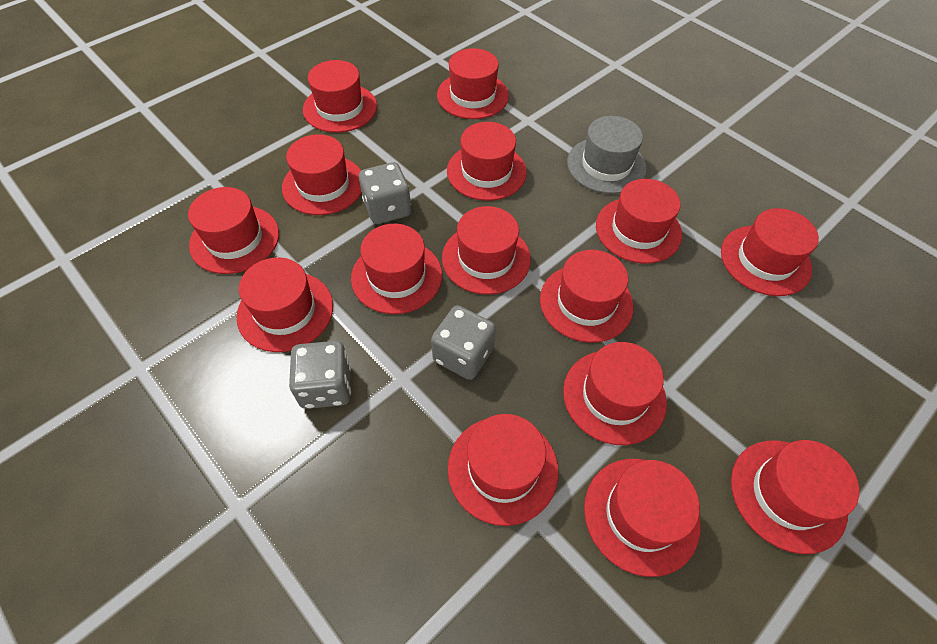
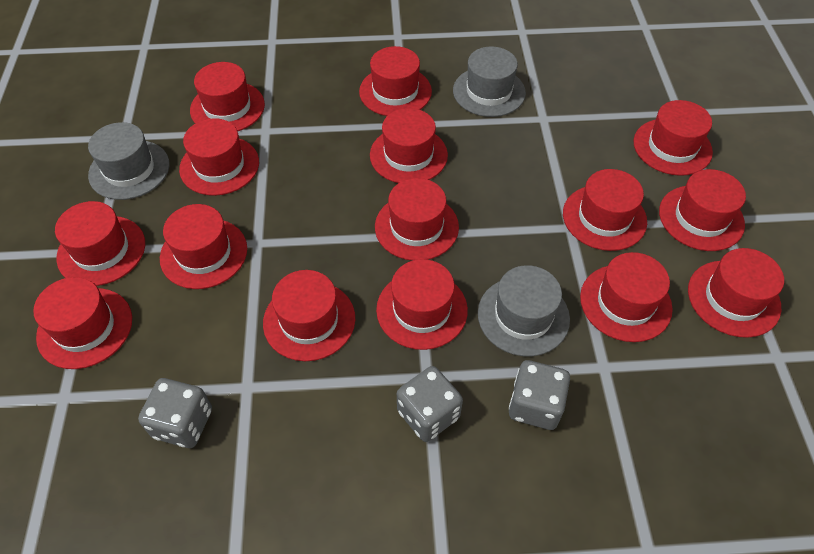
grey hat: [567,116,647,194] = 1 -> [88,122,170,200] [453,47,526,117] [478,265,570,356] = 3

